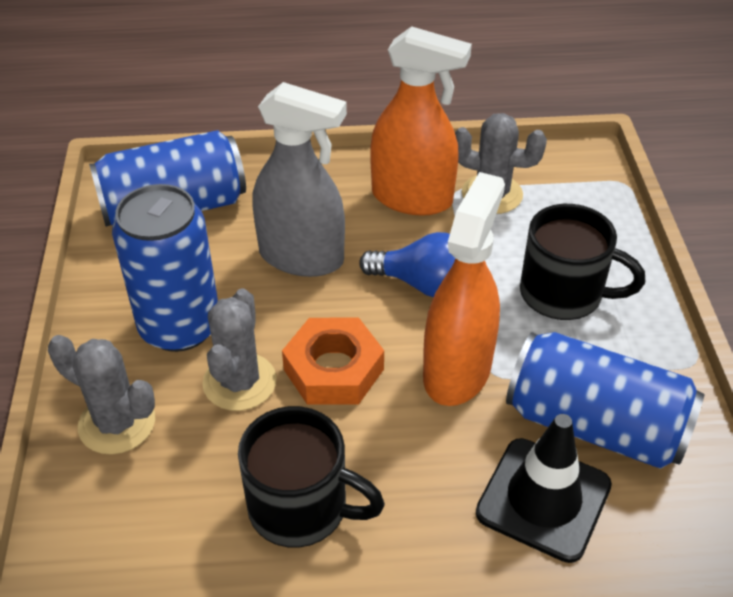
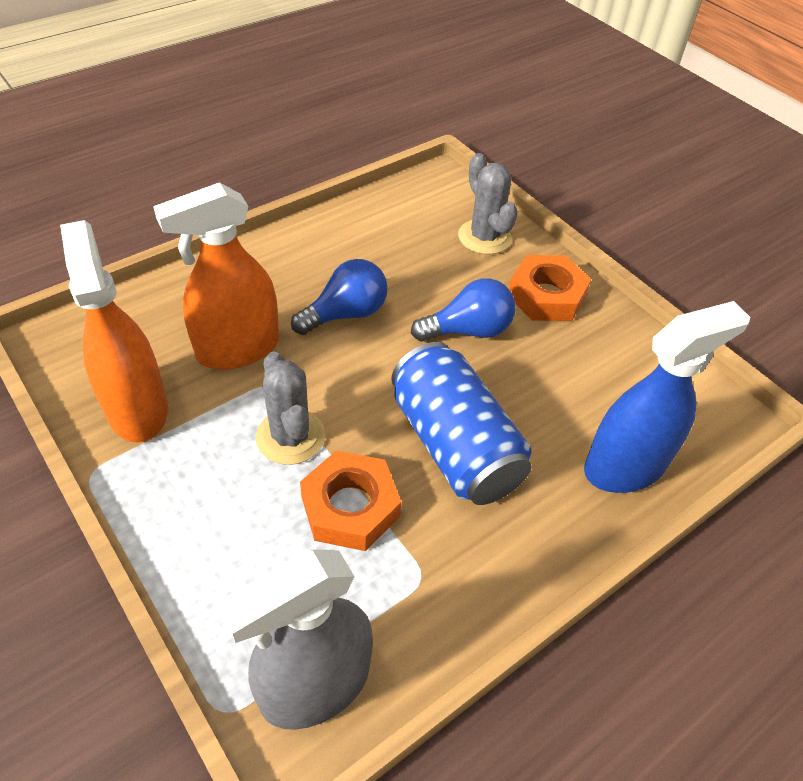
black mug: [238,406,385,548] [520,204,645,320] = 2 -> none = 0
black traffic cone: [476,414,612,563] = 1 -> none = 0
blue can: [89,130,246,227] [112,184,218,352] [506,332,705,469] = 3 -> [392,342,531,505] = 1
blue light bulb: [359,232,455,297] = 1 -> [291,259,388,335] [411,279,516,341] = 2
blue spray bottle: none = 0 -> [584,301,750,493] = 1
grey cactus: [48,335,155,455] [202,288,277,411] [455,113,547,214] = 3 -> [256,351,325,465] [458,153,518,254] = 2
orange nut: [282,318,384,405] = 1 -> [300,450,401,551] [509,255,591,321] = 2

